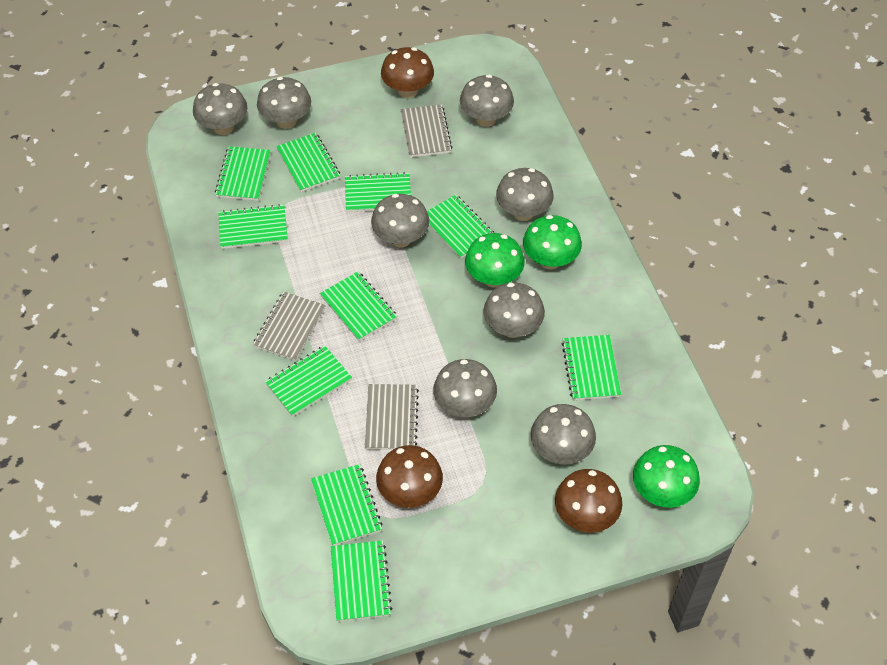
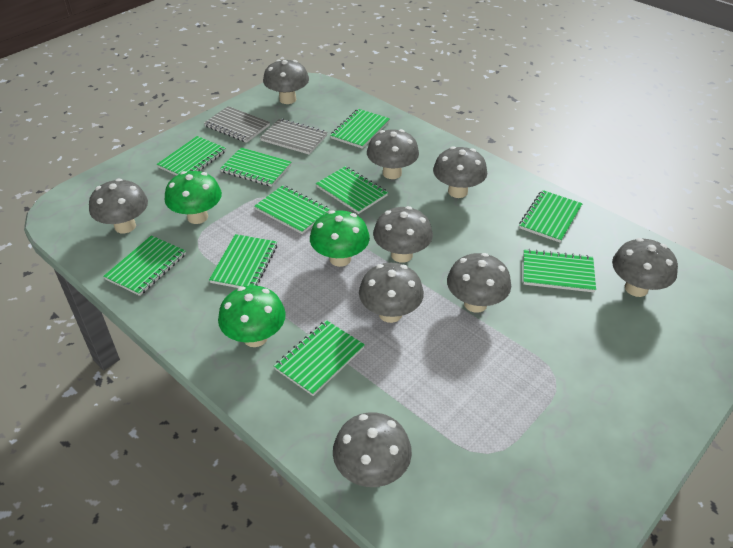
brown mushroom: [376,445,443,508] [381,47,434,98] [555,469,622,533] = 3 -> none = 0
grey mushroom: [193,83,248,135] [257,77,311,129] [371,194,429,247] [433,359,497,417] [460,75,514,127] [483,282,545,338] [496,168,554,221] [531,404,596,464] = 8 -> [89,179,148,234] [263,59,309,104] [333,412,412,487] [359,263,424,323] [367,129,419,179] [373,206,433,263] [433,146,487,198] [447,253,511,313] [612,238,678,297] = 9
grey notebook: [253,291,326,361] [365,384,419,450] [401,105,452,157] = 3 -> [204,106,270,143] [260,119,328,155] = 2

